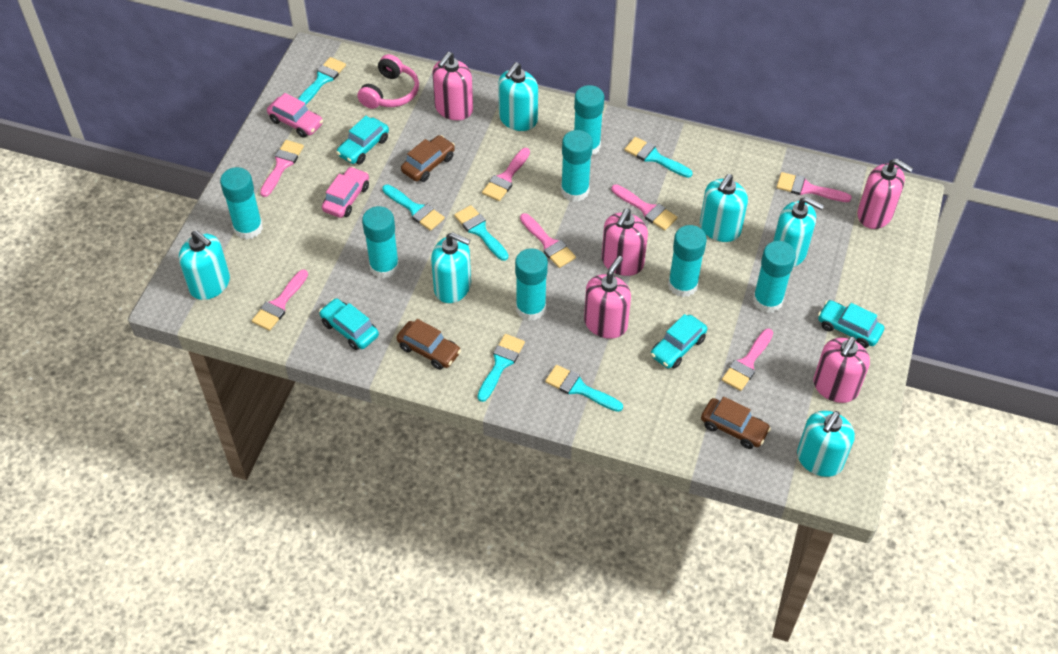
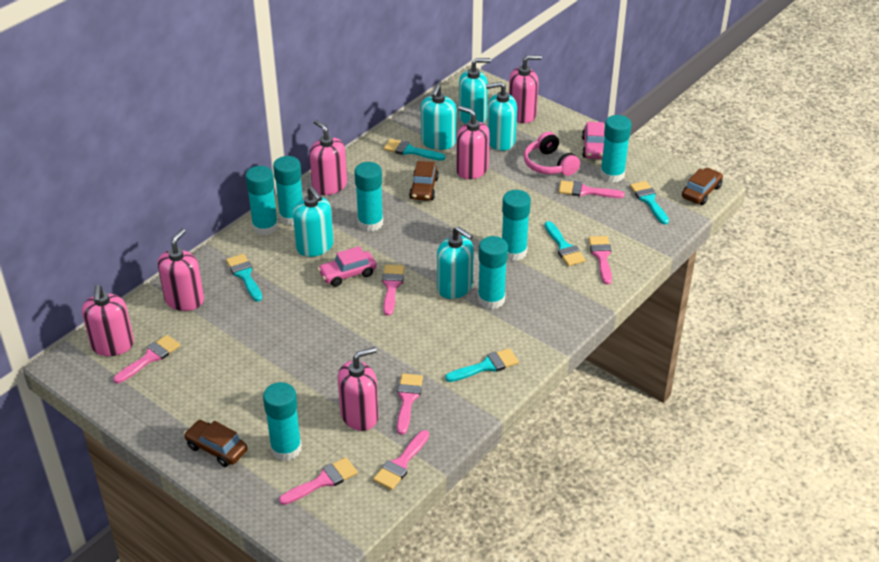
pink soap dispenser: [432,52,473,120] [584,256,631,339] [602,209,648,276] [813,336,870,403] [857,159,913,229] = 5 -> [82,285,134,356] [158,229,204,311] [309,120,347,195] [338,347,379,431] [456,106,490,179] [509,55,542,123] = 6
turquoise brush: [298,57,346,105] [382,184,445,231] [454,205,508,261] [477,334,525,402] [545,365,623,412] [624,137,693,178] = 6 -> [226,254,262,301] [384,139,445,160] [445,348,519,382] [545,221,585,266] [630,181,669,224] = 5
turquoise car: [319,298,379,350] [336,116,389,164] [651,314,707,369] [818,300,884,348] = 4 -> none = 0
turquoise soap dispenser: [179,230,230,300] [431,232,471,303] [498,62,538,131] [700,174,748,242] [773,197,824,267] [797,411,855,477] = 6 -> [293,187,334,257] [421,84,457,150] [437,226,474,299] [459,58,491,124] [486,82,517,151] = 5

